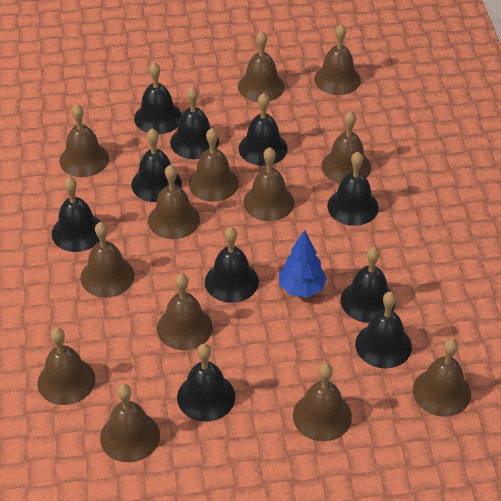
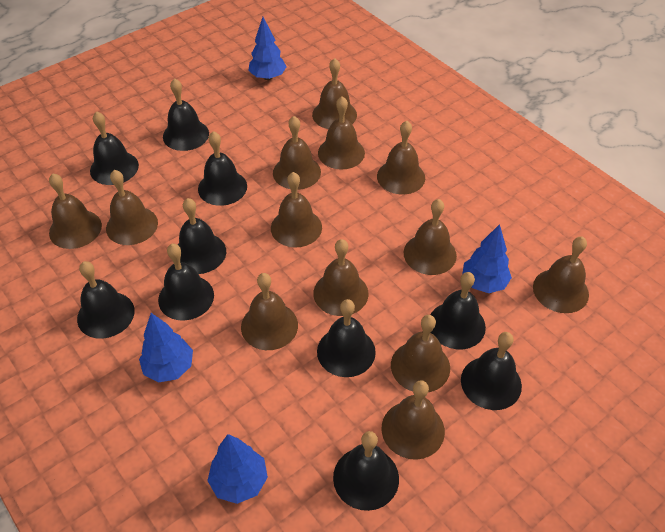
blue tree: [279,230,327,297] = 1 -> [139,313,193,383] [207,434,268,504] [248,17,286,80] [462,224,512,293] = 4

